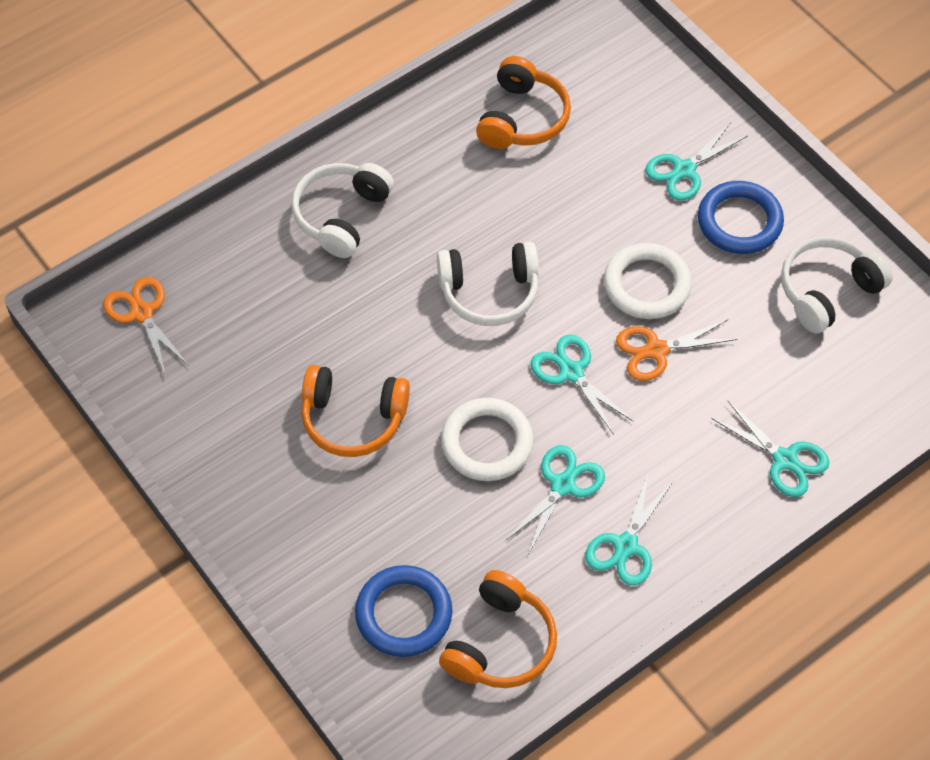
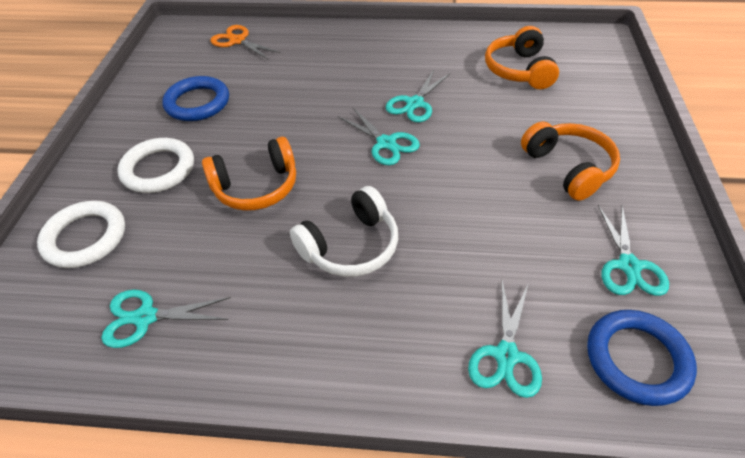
orange scissors: [103,277,189,376] [616,320,738,381] = 2 -> [210,25,281,60] = 1
white headphones: [291,163,394,258] [437,242,539,326] [781,237,893,333] = 3 -> [290,186,398,277] = 1

